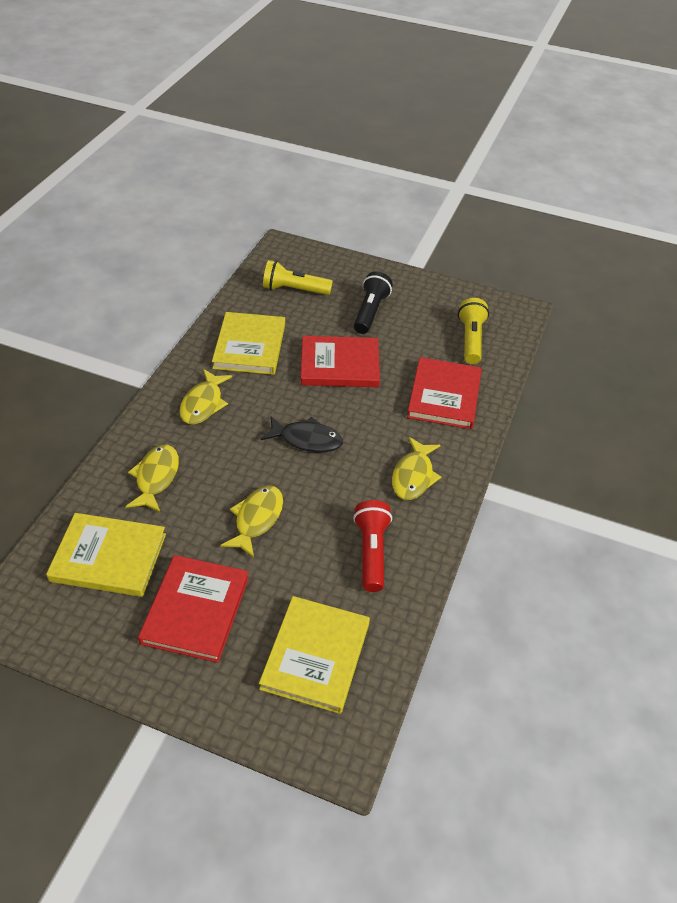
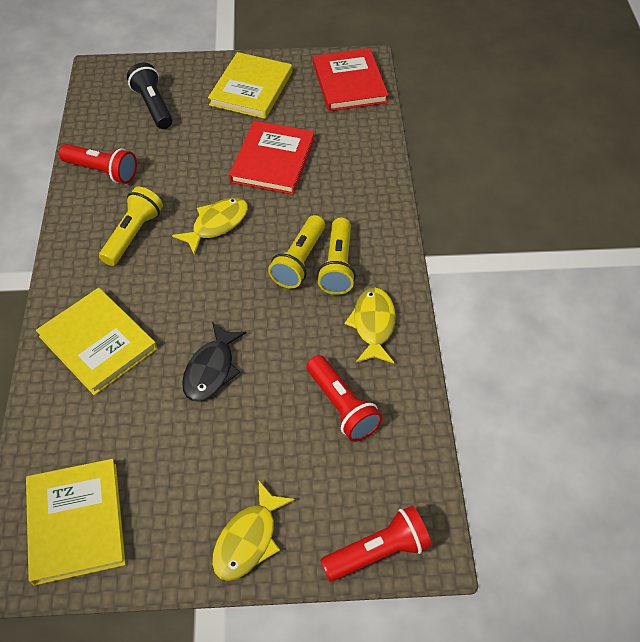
red book: [138,555,249,663] [301,336,380,387] [407,357,482,429] = 3 -> [229,121,315,195] [313,48,388,111] = 2
red flashlight: [353,500,392,592] = 1 -> [59,144,137,184] [306,355,382,442] [320,506,431,582] = 3
yellow fish: [126,444,179,513] [179,369,232,424] [220,485,283,558] [392,437,441,500] = 4 -> [172,197,248,255] [212,481,295,581] [345,288,396,363] = 3
yellow flashlight: [263,260,333,295] [458,298,489,364] = 2 -> [99,187,163,266] [268,215,325,289] [317,218,356,295] = 3

